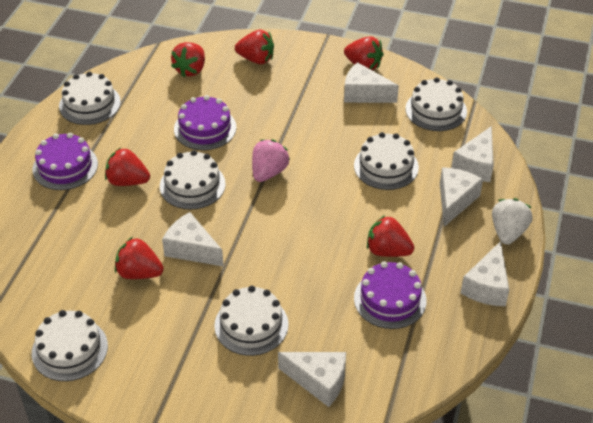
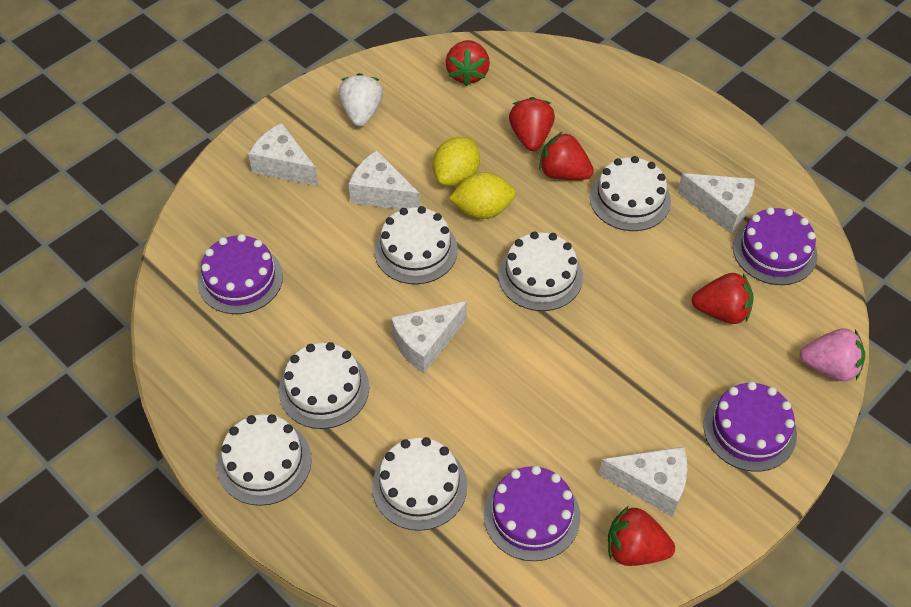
purple cake: [33,133,98,190] [174,95,236,150] [354,261,427,329] = 3 -> [197,234,283,314] [484,466,580,561] [703,382,797,472] [733,207,817,285] = 4
red strawberry: [105,148,150,186] [115,237,164,279] [171,42,205,77] [235,30,274,64] [344,36,384,70] [367,215,414,257] = 6 -> [445,40,490,86] [509,97,555,151] [539,132,594,180] [608,506,675,566] [692,273,754,324] = 5
white cheese: [162,212,224,267] [278,352,346,407] [344,62,399,103] [440,167,483,227] [451,126,494,182] [461,241,509,306] = 6 -> [248,123,318,186] [349,150,420,209] [391,301,467,374] [599,447,687,517] [677,173,755,234] = 5
yellow lemon: none = 0 -> [433,137,480,186] [449,172,516,219] = 2

